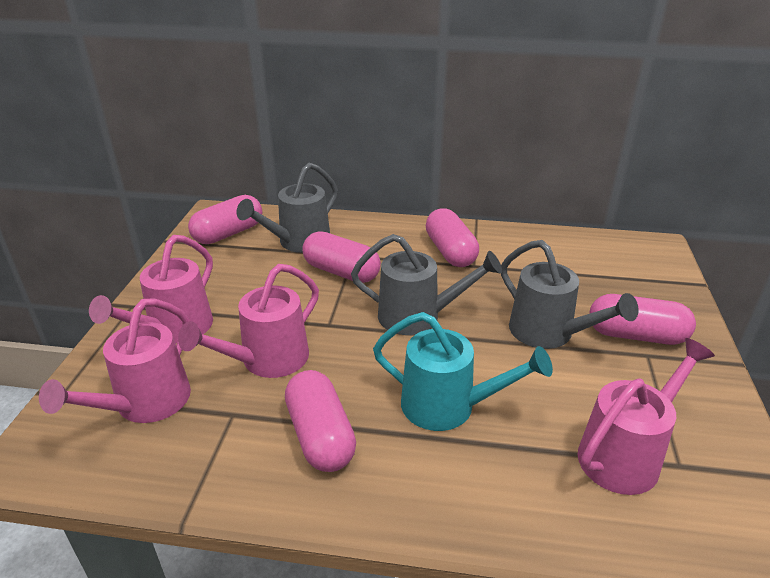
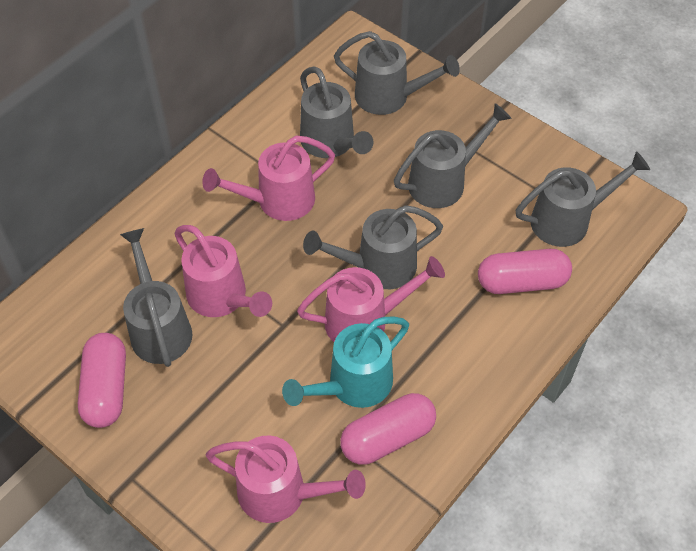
grey watering can: [236,163,338,253] [351,234,502,335] [501,240,639,349] = 3 -> [120,228,192,367] [300,67,373,158] [303,205,443,289] [334,31,460,115] [394,103,511,208] [516,151,650,247] = 6
pink capsule: [188,195,262,244] [285,370,356,472] [302,232,381,283] [426,209,479,267] [589,294,696,345] = 5 -> [78,333,126,428] [340,393,436,465] [478,249,572,294] = 3

